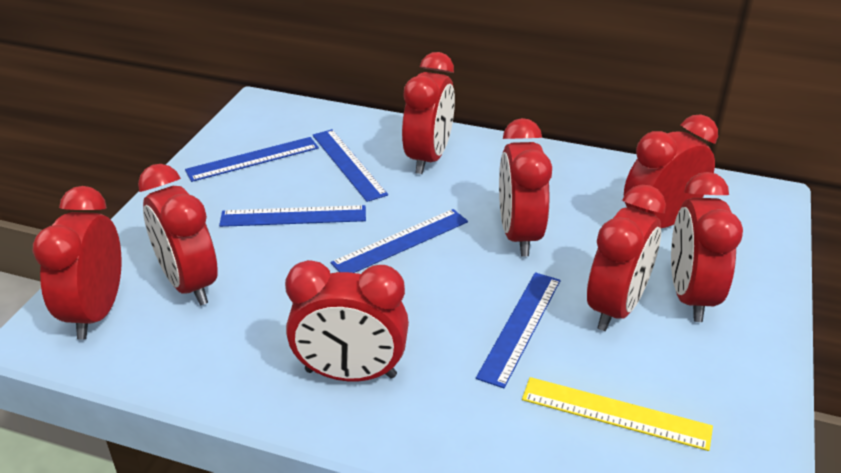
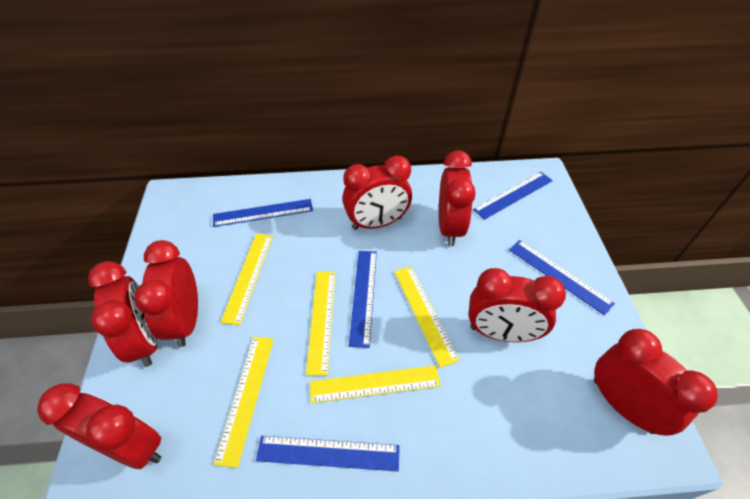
red clock: [33,186,122,340] [138,164,218,306] [285,260,409,381] [402,52,455,174] [499,118,552,257] [587,185,666,331] [624,114,718,228] [671,172,743,322] = 8 -> [37,383,161,469] [88,261,158,367] [134,240,198,347] [342,155,412,230] [439,151,476,246] [468,268,566,342] [594,329,718,436] = 7
yellow ruler: [522,377,713,451] = 1 -> [214,337,274,468] [221,234,273,325] [306,272,336,376] [310,365,441,403] [394,266,460,368] = 5

